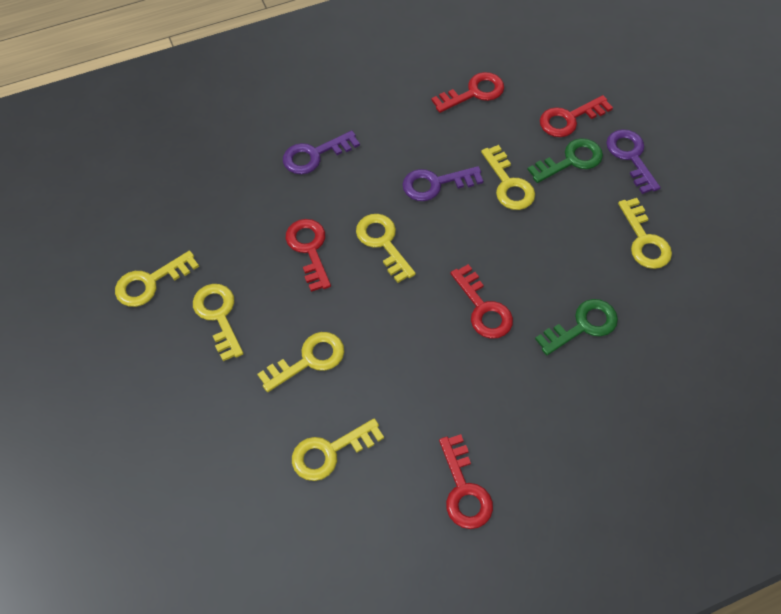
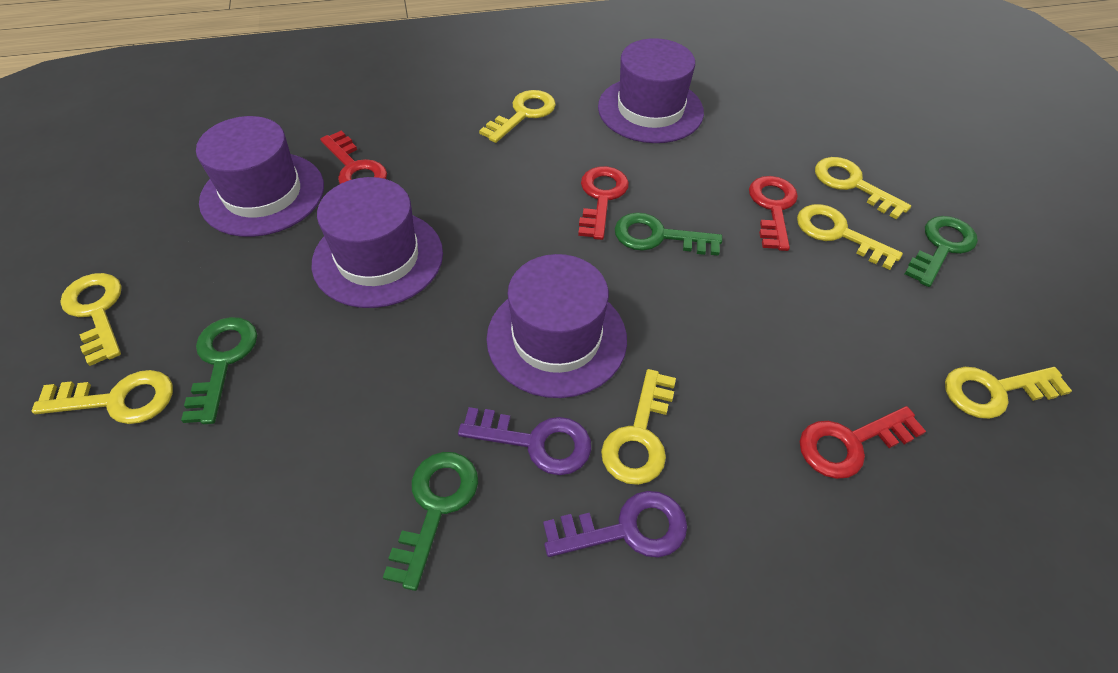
green key: [527,138,603,183] [535,299,618,355] = 2 -> [181,317,257,424] [383,452,478,591] [614,212,722,256] [905,216,978,287] = 4
purple hat: none = 0 -> [196,116,324,237] [312,177,443,308] [486,254,627,398] [598,38,704,143] = 4
purple key: [283,131,360,175] [402,166,483,201] [606,129,661,194] = 3 -> [458,407,591,475] [543,491,687,558] = 2
red key: [286,219,331,292] [431,72,504,113] [439,434,493,529] [450,264,513,339] [540,95,613,137] = 5 -> [320,130,387,184] [578,166,629,240] [749,176,798,251] [800,406,926,479] = 4

